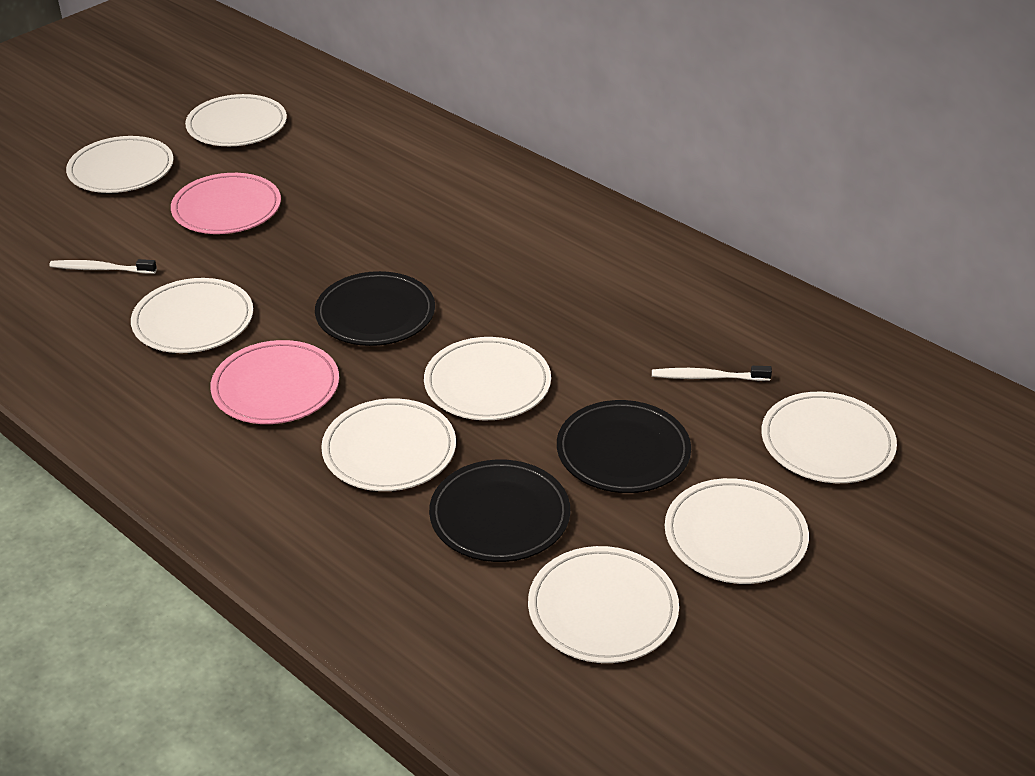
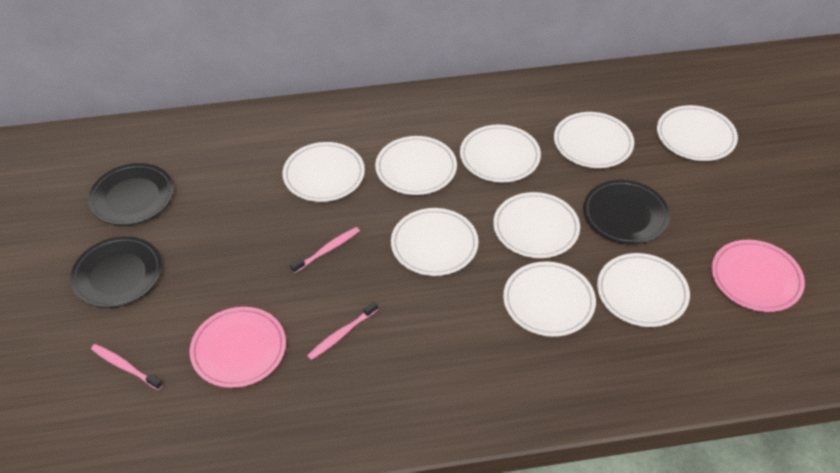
pink toothbrush: none = 0 -> [91,344,163,390] [290,227,360,274] [307,301,378,360] = 3
white plate: [66,136,174,193] [131,278,253,353] [185,94,287,146] [321,398,456,491] [424,337,551,420] [528,546,679,663] [665,478,809,584] [761,392,897,483] = 8 -> [283,142,365,202] [375,136,457,195] [391,208,479,276] [460,124,541,183] [493,192,580,258] [503,261,596,337] [554,112,634,168] [597,253,690,327] [657,105,738,161] = 9
white toothbrush: [49,259,157,274] [652,366,772,381] = 2 -> none = 0

